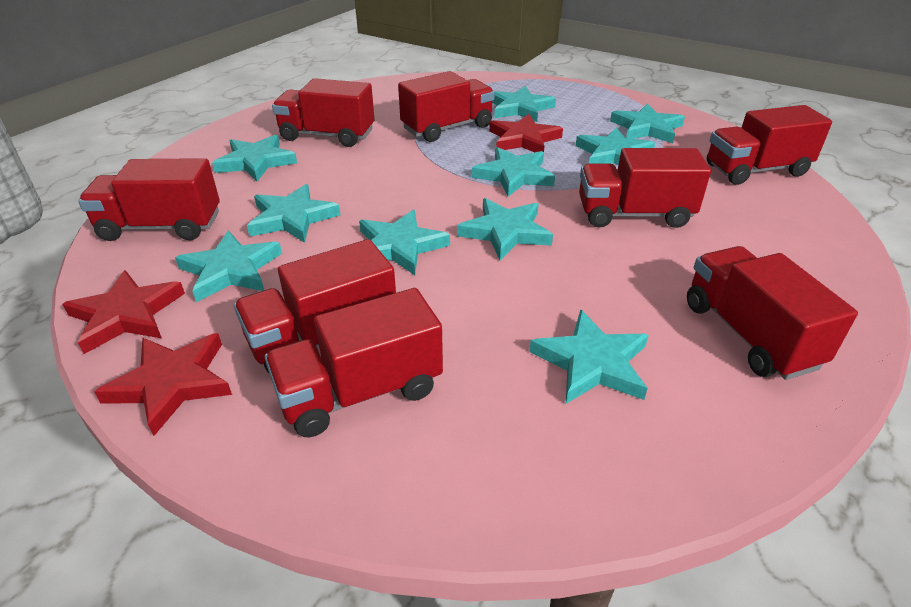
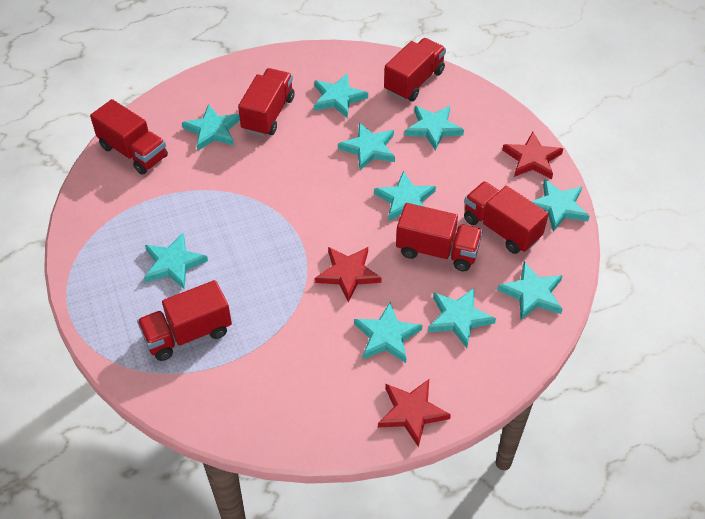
red truck: [78,158,220,241] [234,239,396,373] [265,288,443,438] [272,78,374,147] [398,71,495,142] [579,148,711,228] [687,246,858,380] [707,105,832,185] = 8 -> [90,99,168,174] [137,280,232,361] [238,68,294,136] [384,38,446,101] [396,203,483,271] [464,181,549,254] = 6

